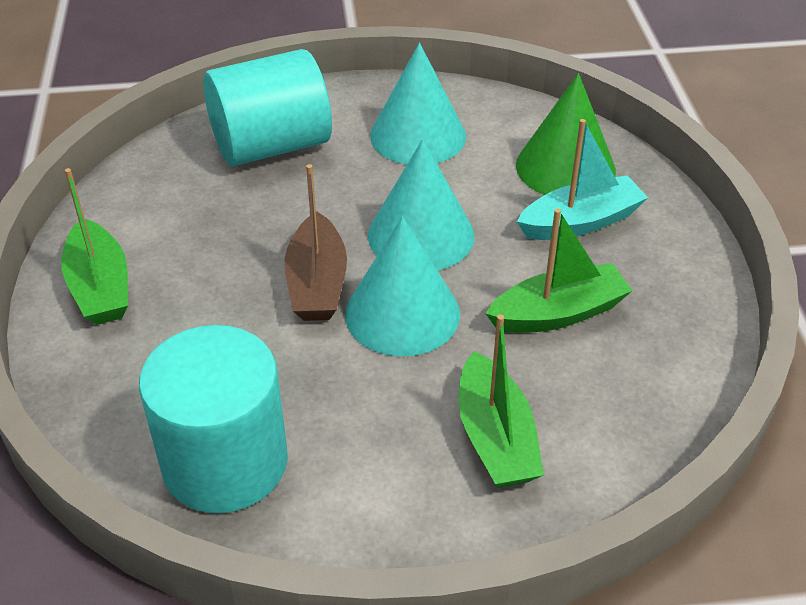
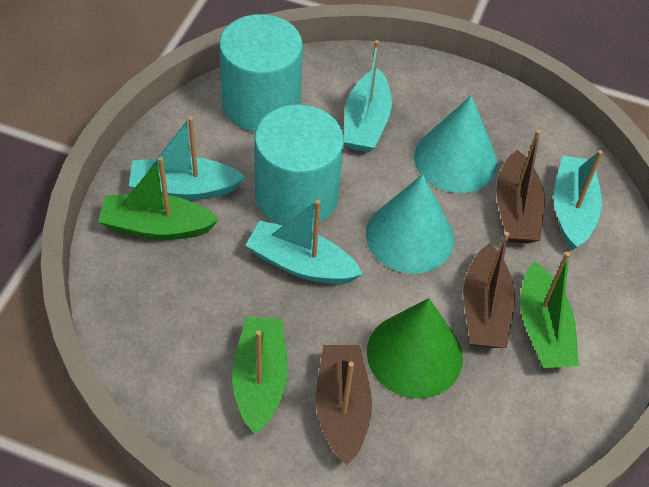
brown boat: [285,164,347,321] = 1 -> [316,345,372,466] [463,232,515,348] [496,130,545,243] = 3
turquoise boat: [517,119,648,240] = 1 -> [129,116,245,200] [245,200,363,284] [344,40,392,152] [554,150,603,250] = 4
turquoise cone: [345,216,460,357] [368,139,474,271] [370,43,466,165] = 3 -> [366,174,454,274] [414,95,498,193] = 2

